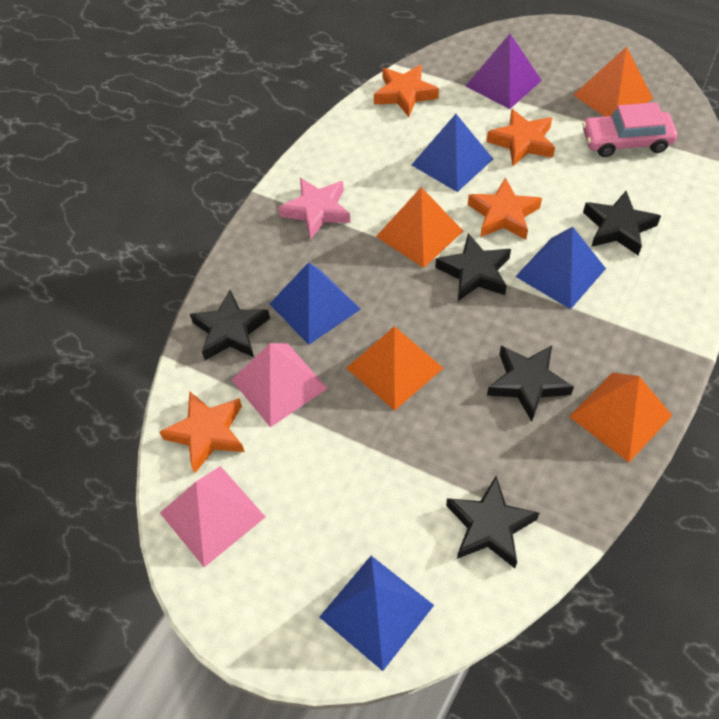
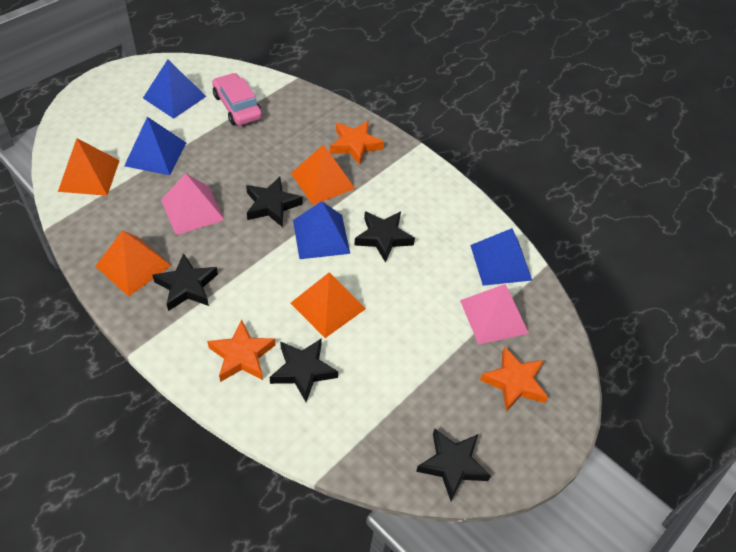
orange star: [159,392,245,473] [374,65,439,117] [468,177,542,239] [487,109,555,166] = 4 -> [207,320,276,382] [330,121,384,165] [480,347,548,412] = 3
pink star: [279,178,351,239] = 1 -> none = 0
purple pyramid: [466,34,542,109] = 1 -> none = 0

